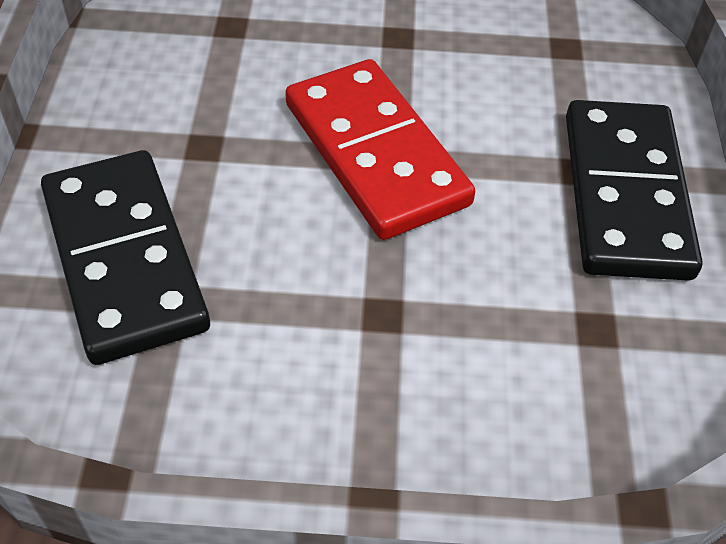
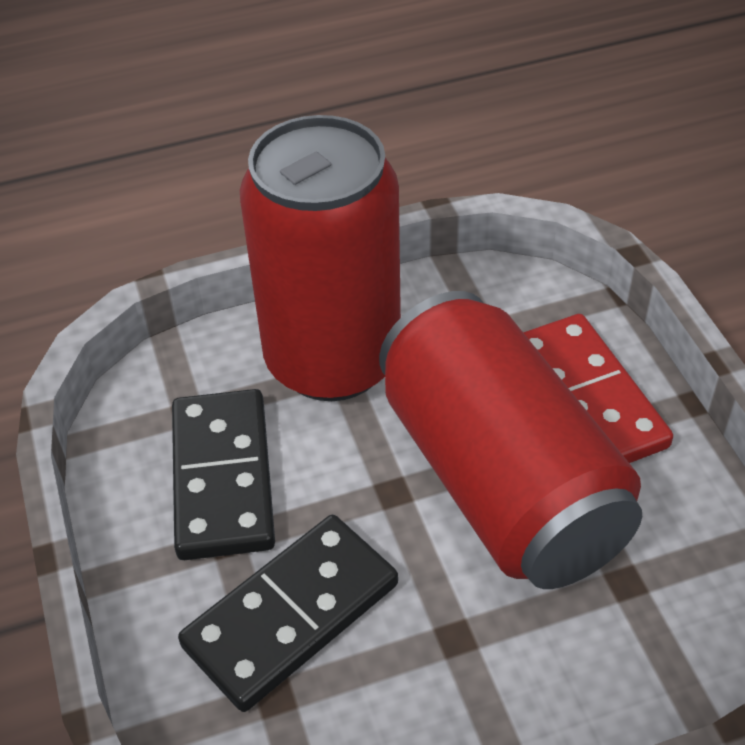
red can: none = 0 -> [240,115,401,401] [379,291,642,589] = 2

